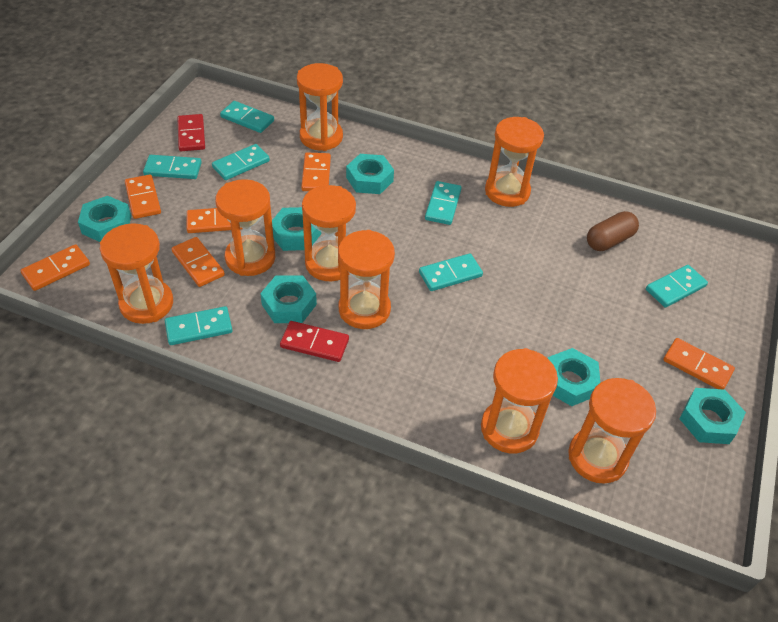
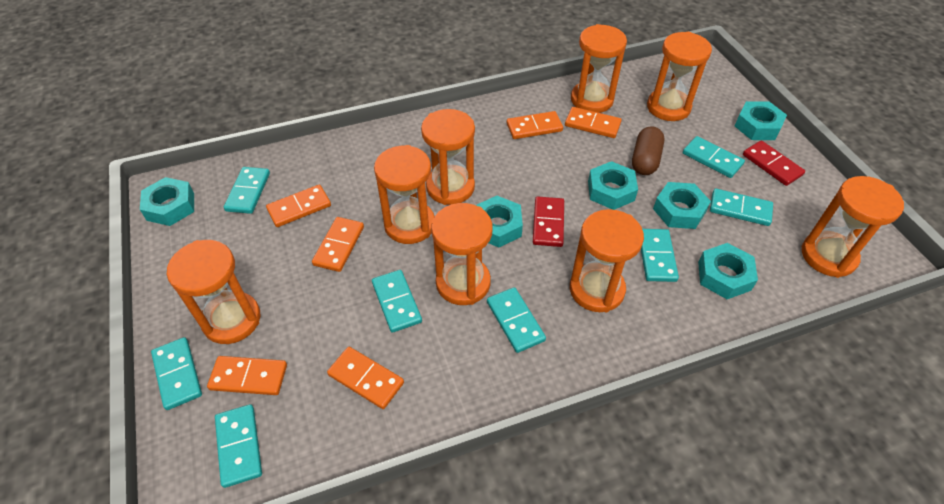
turquoise domino: [143,155,202,179] [165,306,232,345] [212,144,270,180] [220,101,274,133] [419,253,483,291] [425,181,462,225] [646,265,708,308] = 7 -> [151,337,202,410] [215,404,262,488] [224,167,270,214] [372,270,422,333] [487,287,546,353] [641,229,679,282] [683,136,745,178] [710,188,773,226] = 8

